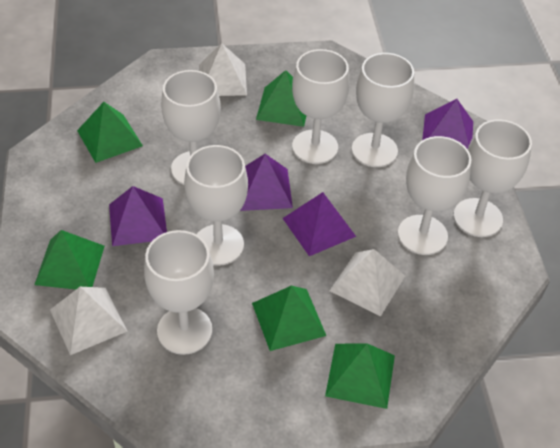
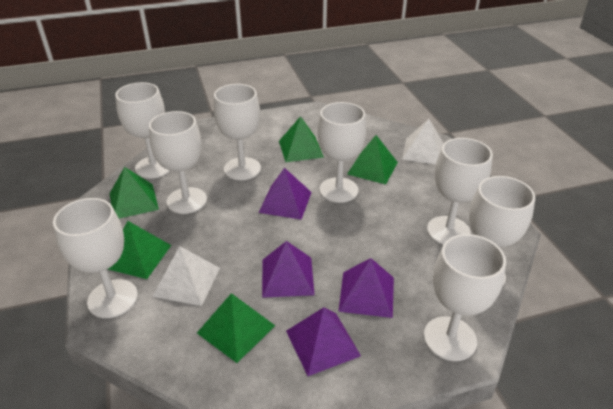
white goblet: [144,230,214,355] [161,70,221,185] [184,145,248,266] [292,49,349,164] [352,53,414,167] [398,136,472,255] [453,119,532,237] = 7 -> [53,198,138,318] [115,82,170,179] [149,111,207,214] [214,84,261,180] [317,102,366,203] [424,234,506,361] [427,138,493,245] [469,176,535,287] = 8
white pyramid: [50,287,127,355] [199,43,247,96] [330,249,405,316] = 3 -> [153,246,220,306] [402,119,444,164] = 2

